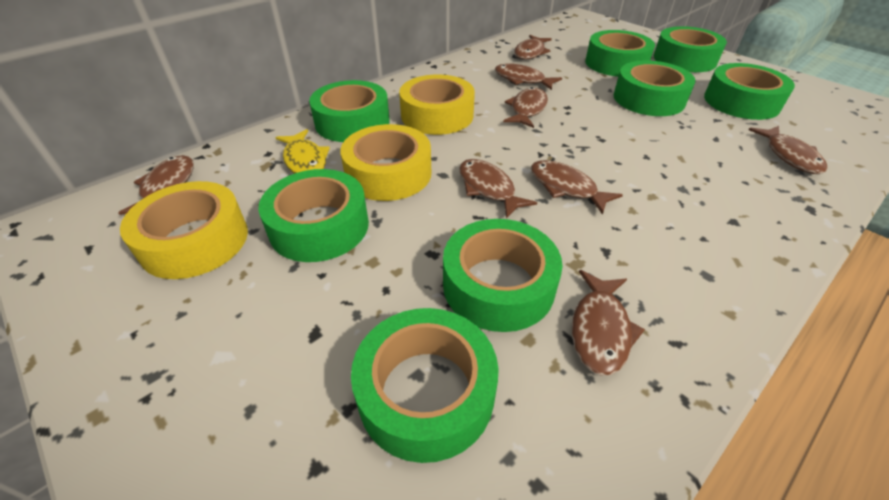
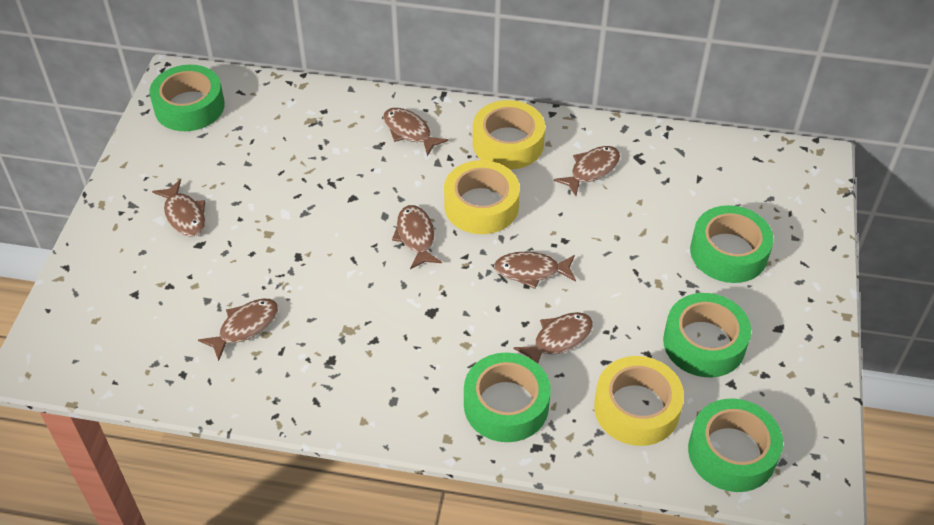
brown fish: [118,155,194,215] [459,159,537,219] [495,63,562,90] [503,87,548,128] [514,35,552,60] [531,160,623,215] [572,270,645,376] [748,126,827,174] = 8 -> [152,179,205,237] [198,299,278,361] [383,108,448,156] [392,205,442,269] [494,252,576,289] [513,312,593,364] [554,146,620,196] = 7
green tape: [258,169,369,262] [309,80,390,142] [351,308,499,463] [443,219,562,332] [585,30,655,77] [614,60,695,116] [654,26,727,72] [704,63,795,120] = 8 -> [149,65,225,131] [464,352,551,442] [663,293,751,377] [688,398,783,492] [690,205,774,283] = 5
yellow fish: [275,129,330,174] = 1 -> none = 0

